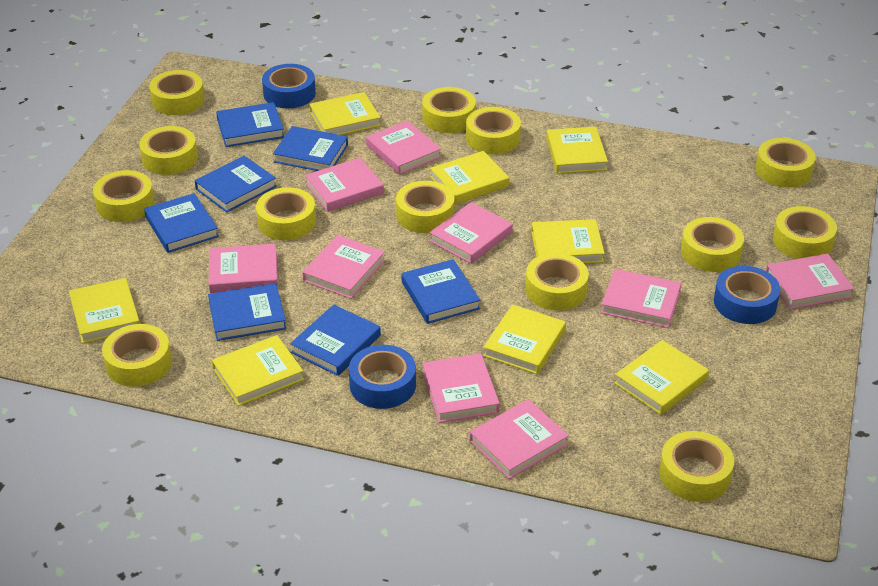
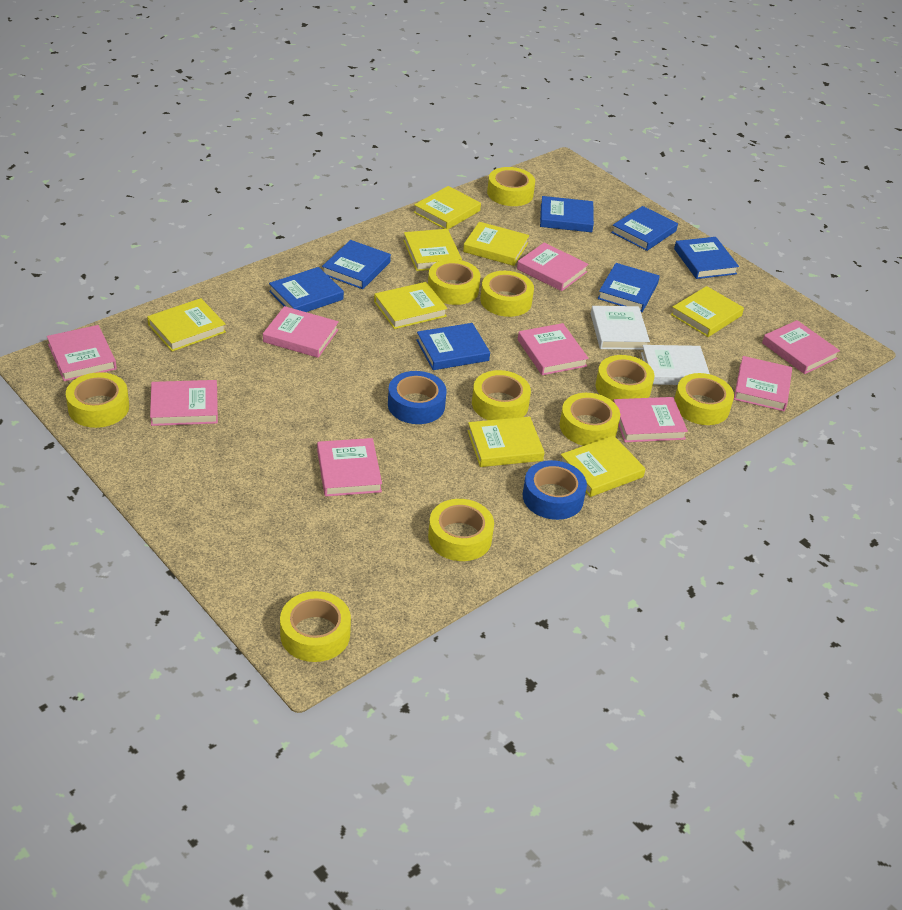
blue tape: [262,64,316,108] [349,345,416,409] [714,266,780,324] = 3 -> [388,371,447,424] [523,460,587,520] = 2
white book: none = 0 -> [591,306,650,350] [641,345,710,385] = 2
yellow tape: [93,170,155,222] [102,324,172,387] [139,126,198,175] [149,70,205,115] [256,187,316,240] [396,181,454,233] [422,87,476,133] [466,107,521,154] [525,253,589,310] [659,431,734,502] [681,217,744,272] [755,138,816,188] [773,206,837,259] = 13 -> [66,372,129,428] [280,591,351,662] [428,259,481,305] [428,499,494,561] [472,370,531,420] [480,271,534,317] [487,167,535,206] [560,393,620,446] [596,355,654,401] [674,373,734,425] = 10

